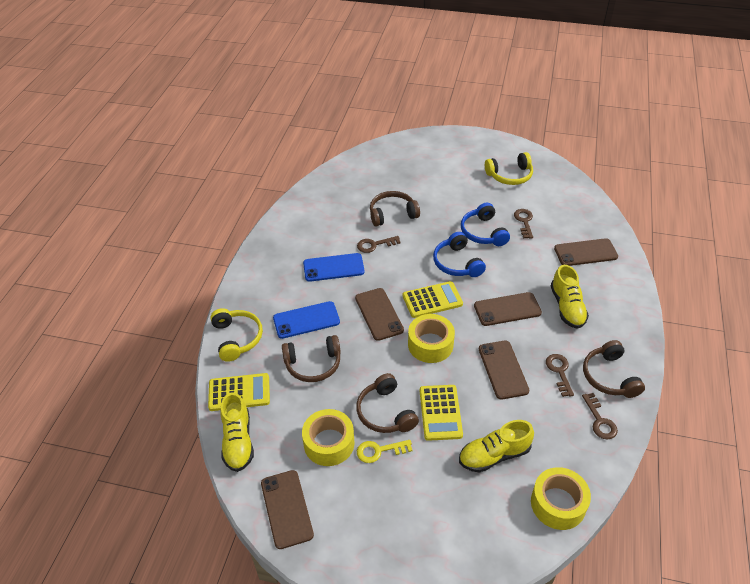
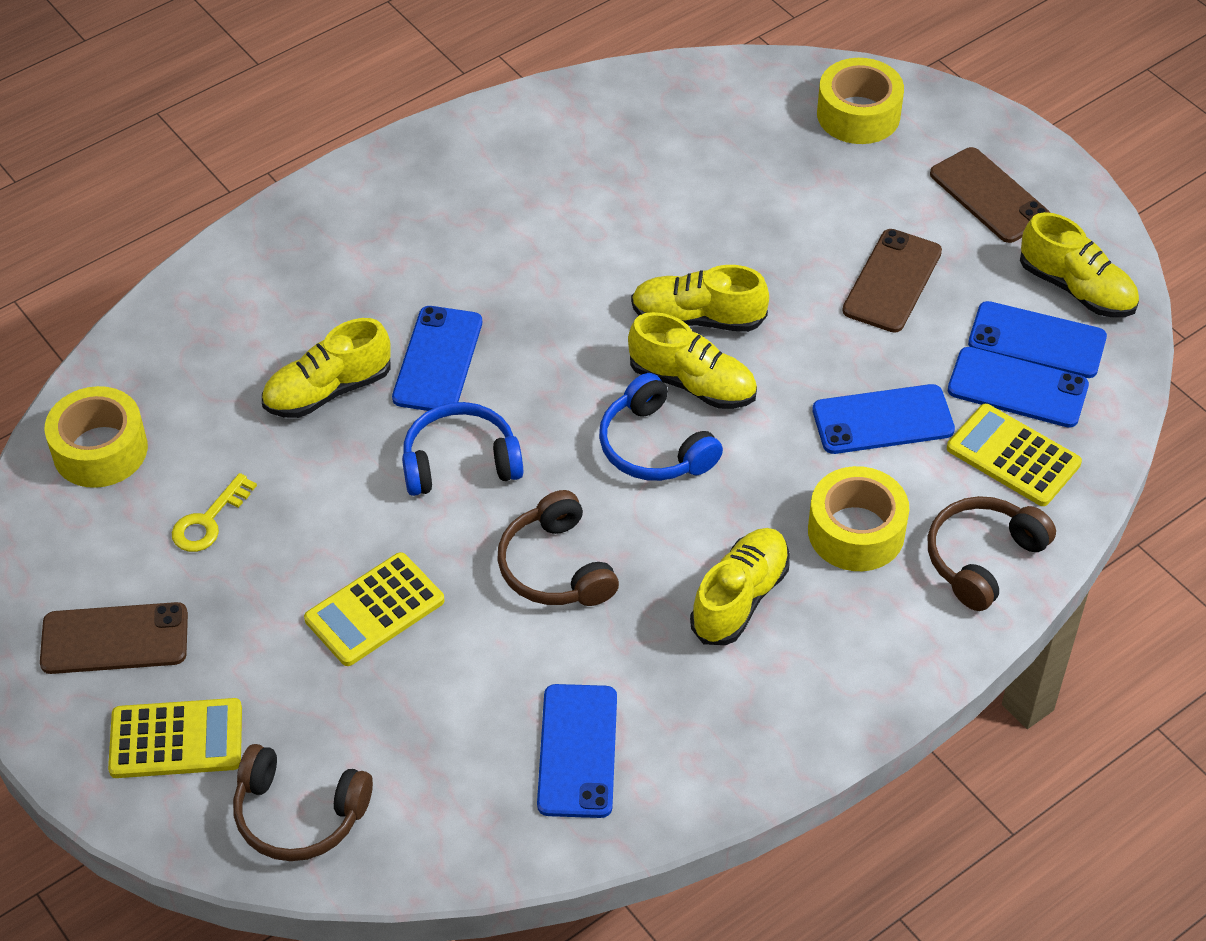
blue phone: [273,301,340,339] [303,253,365,282] = 2 -> [392,306,482,411] [537,684,617,818] [812,384,955,454] [948,347,1089,428] [968,301,1107,378] = 5
brown headphones: [282,335,341,382] [356,373,419,433] [370,191,420,227] [583,340,645,398] = 4 -> [233,744,373,861] [497,490,619,606] [928,496,1056,611] = 3
brown key: [357,236,401,253] [514,209,533,239] [546,354,574,397] [582,393,618,439] = 4 -> none = 0
brown phone: [261,470,314,549] [355,288,404,341] [474,292,542,326] [479,340,529,400] [554,238,618,266] = 5 -> [40,602,188,674] [842,229,942,333] [930,147,1050,243] = 3
yellow headphones: [210,308,263,362] [485,152,533,185] = 2 -> none = 0
yellow shoe: [220,392,254,472] [459,420,534,473] [551,265,589,329] = 3 -> [262,318,391,418] [628,312,757,409] [631,265,769,332] [690,528,790,645] [1020,212,1139,317] = 5

